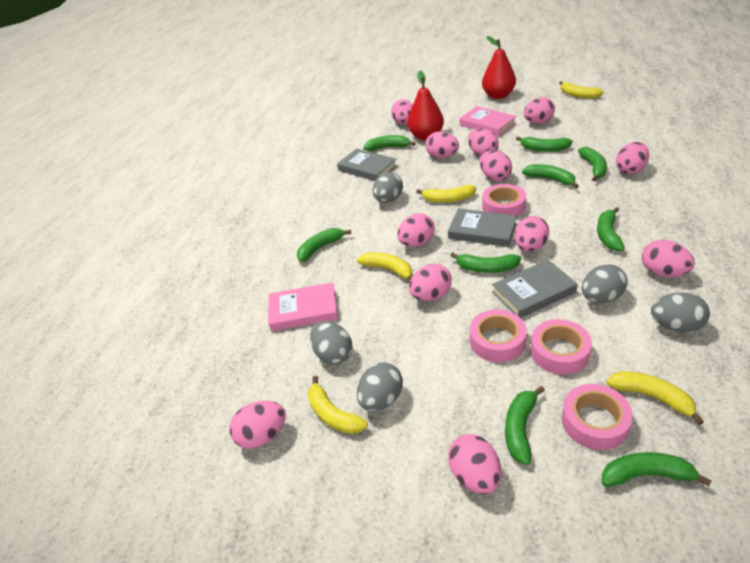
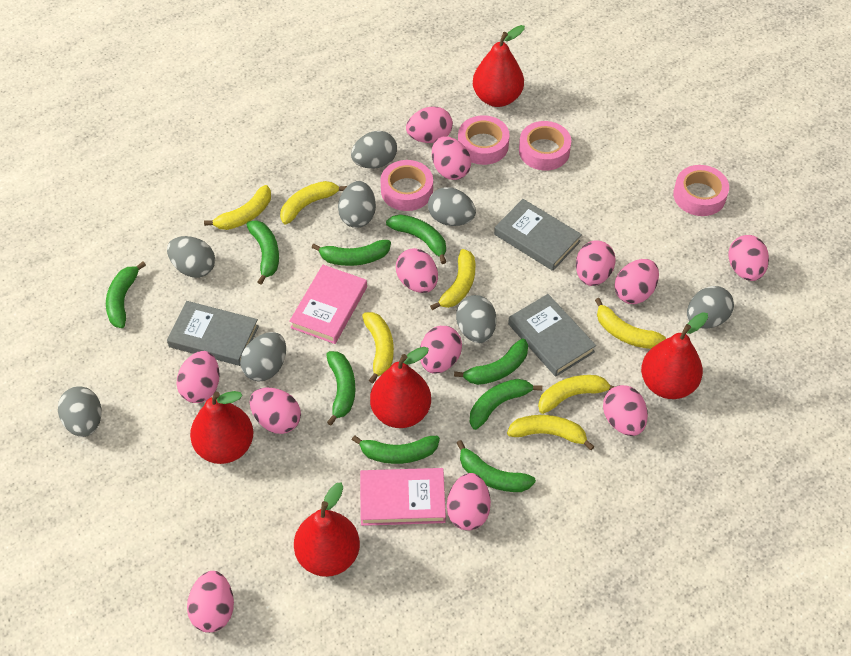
grey egg: [310,321,353,365] [357,362,403,411] [372,172,403,203] [582,264,628,303] [651,293,710,333] = 5 -> [58,386,101,437] [167,236,215,278] [240,332,286,381] [338,181,376,228] [351,131,397,169] [428,187,476,226] [456,295,496,343] [687,286,734,329] = 8
red pear: [407,71,444,140] [482,36,516,99] = 2 -> [190,391,253,464] [294,483,360,577] [370,347,431,428] [473,25,525,107] [641,312,708,399] = 5
yellow banana: [308,376,368,434] [357,252,412,283] [416,185,476,203] [559,81,604,99] [606,371,704,425] = 5 -> [204,185,271,230] [280,181,347,224] [362,312,394,384] [430,249,475,310] [507,415,595,450] [538,375,615,414] [595,298,666,349] = 7

